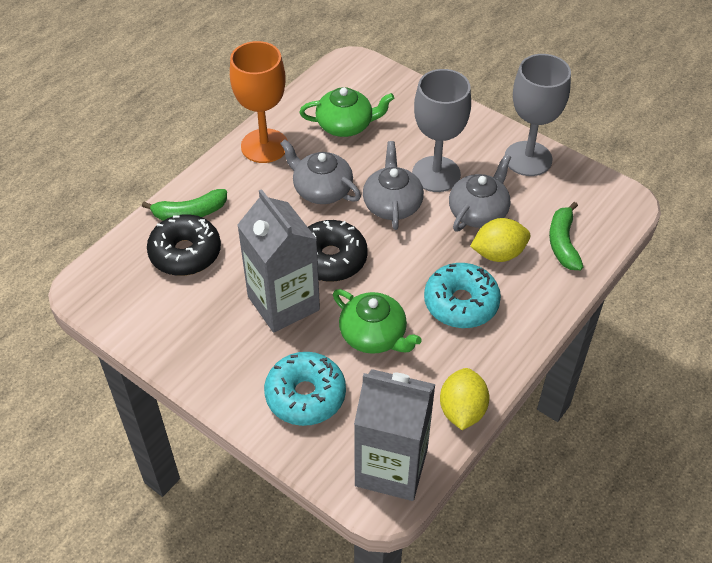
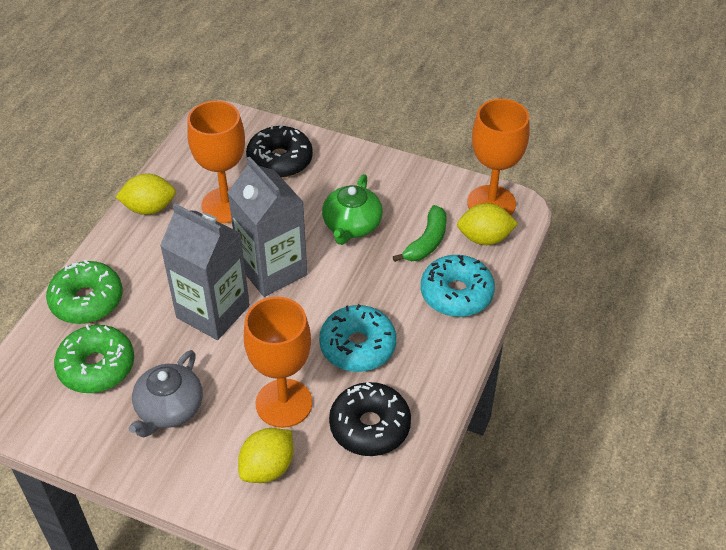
green banana: [142,189,227,221] [549,202,583,270] = 2 -> [393,205,447,262] = 1
green donut: none = 0 -> [46,260,122,324] [54,324,134,393] = 2
green teapot: [300,87,394,137] [333,289,422,354] = 2 -> [322,174,383,245] = 1
grey goblet: [412,69,471,192] [505,54,571,176] = 2 -> none = 0
grey teapot: [280,139,361,204] [363,141,424,230] [449,154,511,231] = 3 -> [129,350,203,438] = 1
orange goblet: [230,41,288,163] = 1 -> [187,101,245,223] [244,297,312,428] [467,99,530,215] = 3
yellow lemon: [440,368,489,430] [470,218,530,262] = 2 -> [116,174,176,215] [238,428,293,483] [457,203,518,245] = 3

